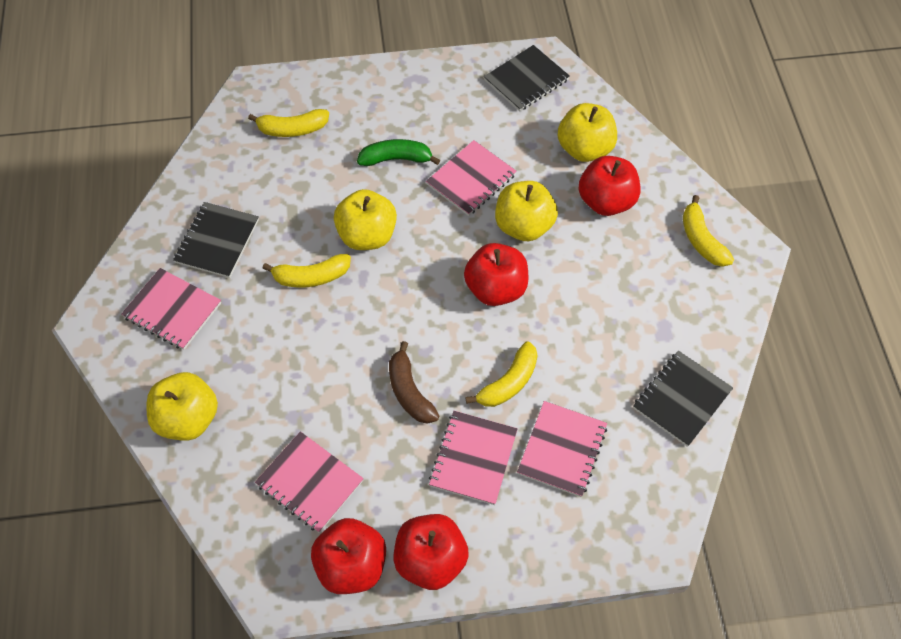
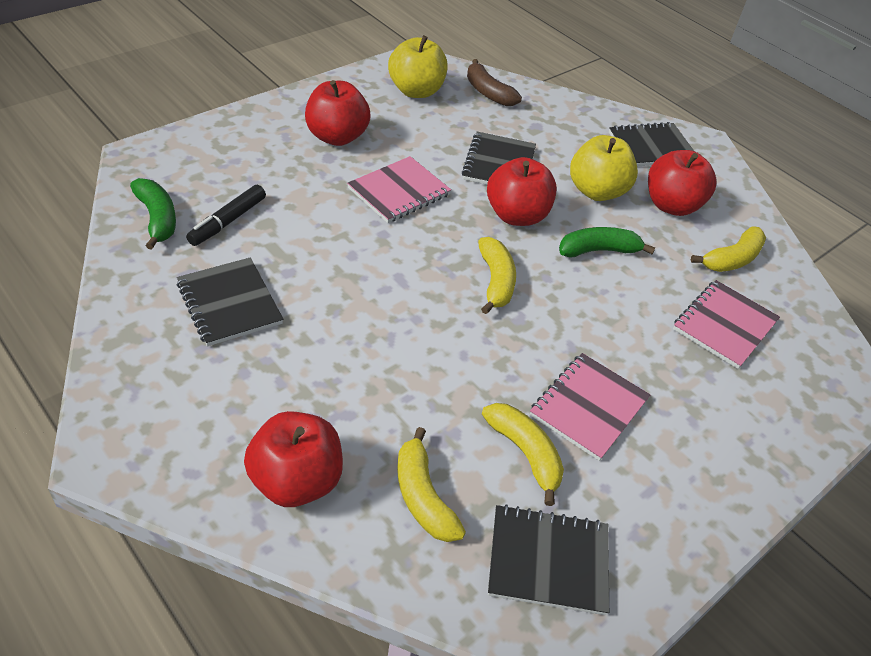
black marker: none = 0 -> [186,185,266,246] = 1
black notebook: [173,202,259,278] [484,45,570,111] [633,351,733,447] = 3 -> [177,257,283,346] [462,132,536,184] [488,504,609,615] [609,122,694,166] = 4
green banana: [357,139,440,166] = 1 -> [130,178,176,250] [559,227,655,258] = 2
pink notebook: [121,268,221,350] [255,431,364,533] [426,140,516,216] [429,411,518,505] [517,401,607,497] = 5 -> [347,156,451,223] [530,353,651,461] [673,280,780,369] = 3
yellow apple: [147,372,218,440] [334,189,397,250] [495,181,558,241] [558,103,617,162] = 4 -> [388,35,448,98] [570,135,638,201] = 2

